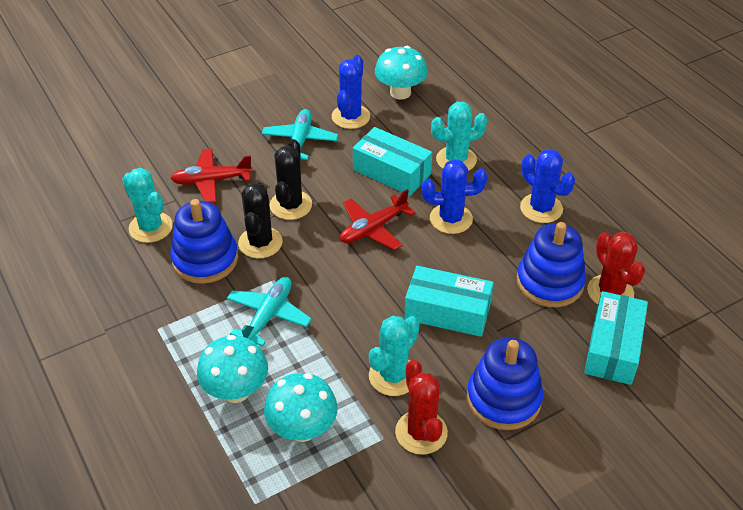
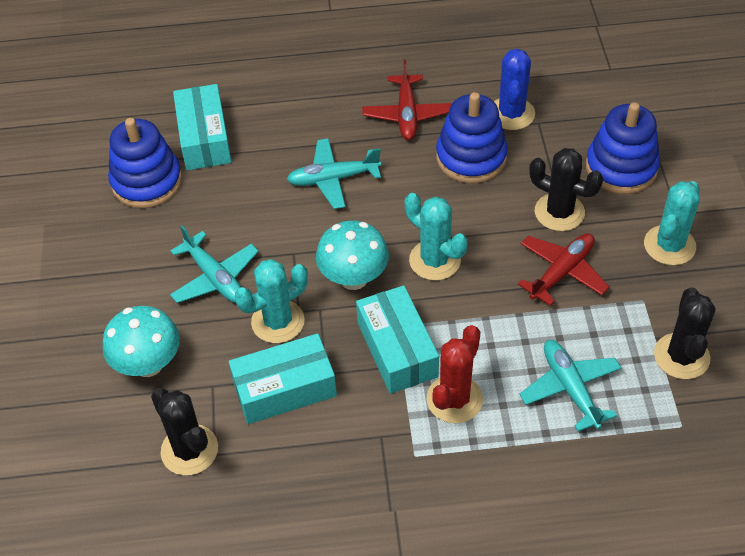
black cactus: [238,183,282,258] [270,139,312,220] = 2 -> [151,388,218,475] [529,148,603,231] [654,287,716,379] = 3
blue cactus: [332,55,370,129] [421,159,488,234] [520,149,575,223] = 3 -> [494,49,535,130] = 1
red cactus: [395,360,448,455] [587,232,645,304] = 2 -> [427,325,483,423] = 1
turquoise mushroom: [197,335,268,403] [264,373,337,442] [375,46,427,100] = 3 -> [103,306,180,377] [316,221,389,290] = 2
turquoise plane: [227,277,312,347] [262,109,338,160] = 2 -> [170,225,259,303] [287,138,381,209] [519,340,621,432] = 3

